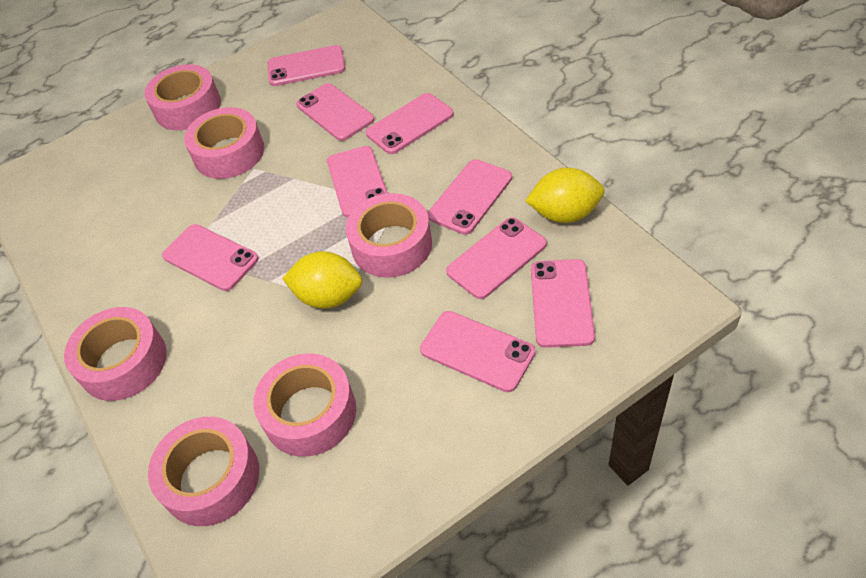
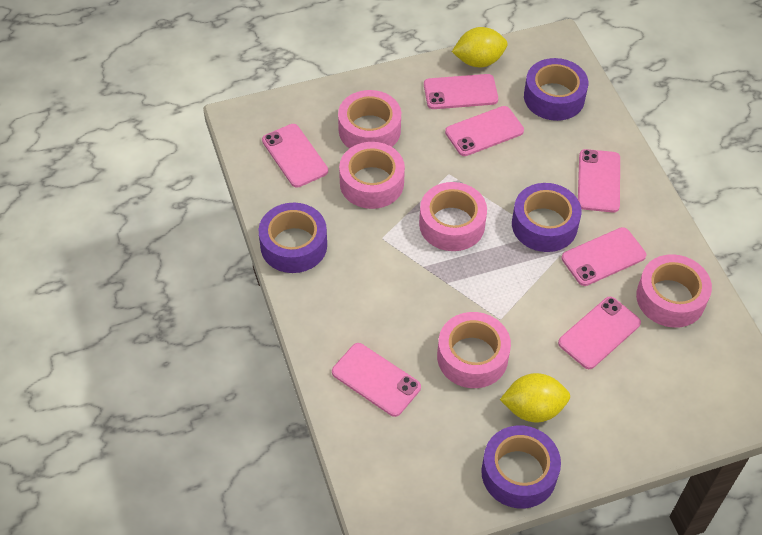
pink phone: [162,224,259,291] [267,45,345,86] [296,83,374,141] [327,146,388,218] [366,93,454,154] [420,311,535,392] [428,159,512,235] [446,217,547,299] [531,259,595,348] = 9 -> [262,124,328,188] [332,343,421,417] [424,74,498,109] [445,106,524,156] [558,297,641,369] [562,227,646,286] [578,149,620,213] = 7
pink tape: [64,307,167,401] [144,64,221,130] [148,417,259,526] [184,107,264,179] [253,354,356,457] [346,193,432,277] = 6 -> [338,90,401,149] [339,142,405,209] [419,182,487,251] [437,312,511,388] [636,254,712,328] = 5
purple tape: none = 0 -> [259,203,327,273] [481,425,561,509] [512,183,582,252] [524,58,588,121] = 4

